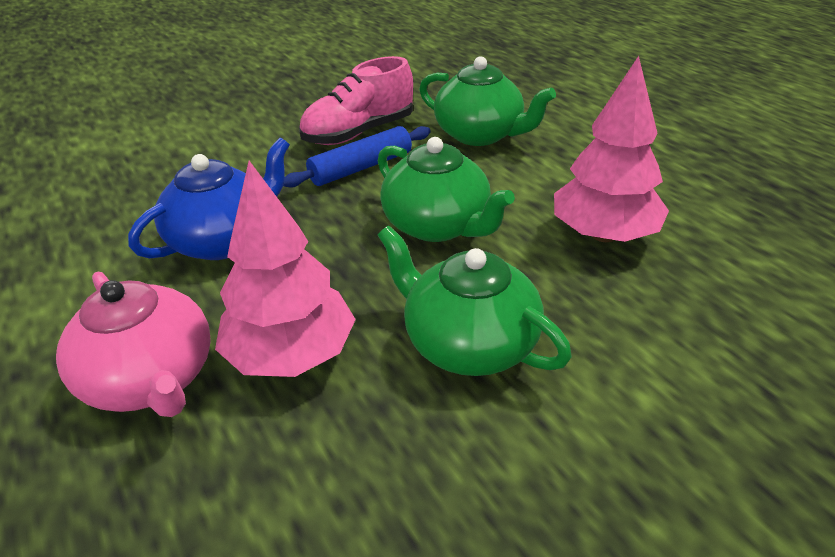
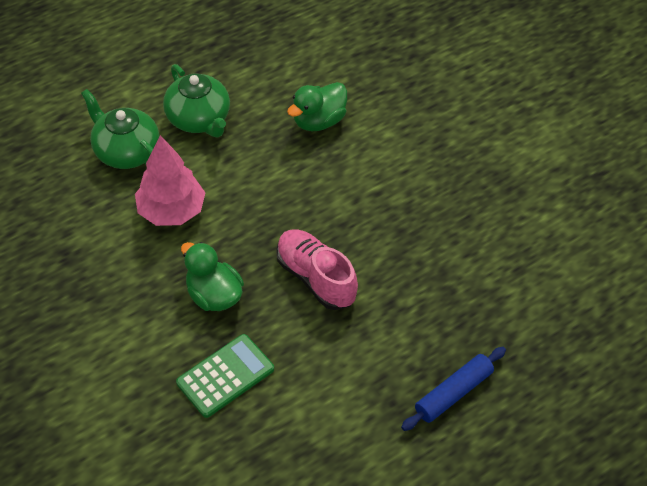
blue teapot: [128,137,290,260] = 1 -> none = 0
green calculator: none = 0 -> [176,334,274,418] = 1
green duck: none = 0 -> [181,242,244,311] [287,82,347,131] = 2
green teapot: [378,137,515,242] [378,226,572,376] [419,56,556,146] = 3 -> [81,89,160,169] [163,64,230,137] = 2
pink teapot: [56,272,211,417] = 1 -> none = 0
pink tree: [215,161,356,377] [554,56,669,242] = 2 -> [135,135,205,226] = 1

